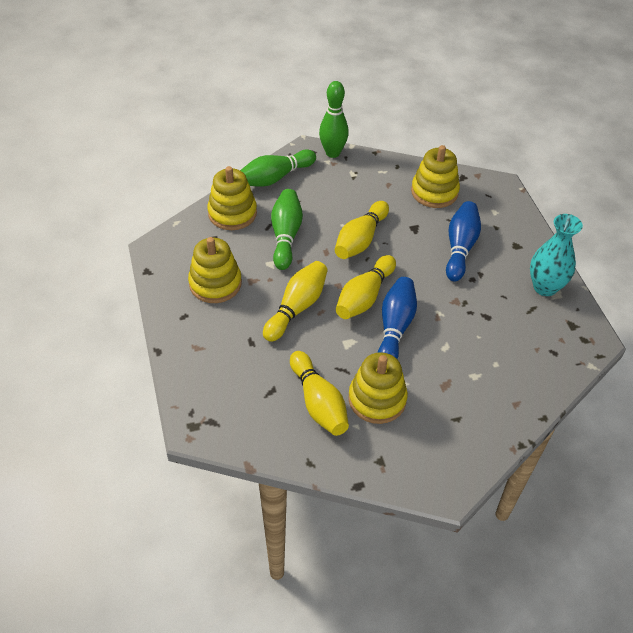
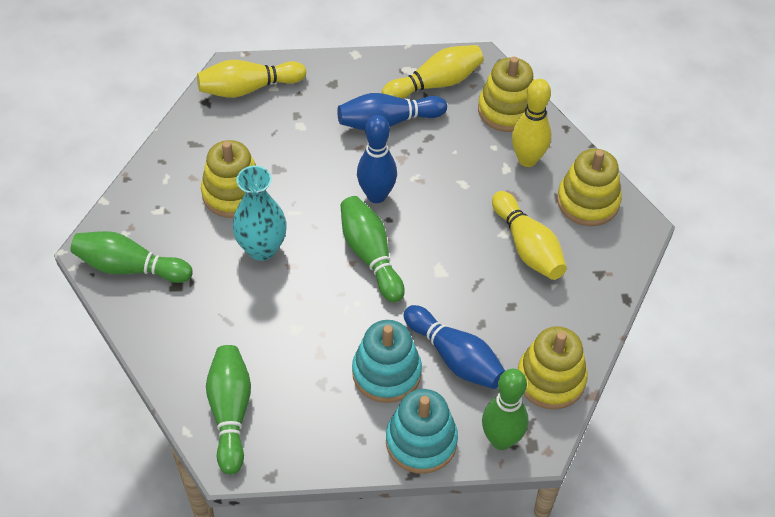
blue bowling pin: [378,277,417,359] [446,201,481,282] = 2 -> [337,93,447,131] [357,115,397,203] [404,305,505,389] = 3
green bowling pin: [240,149,316,187] [271,189,303,270] [319,81,349,158] = 3 -> [70,231,193,283] [206,345,251,475] [340,196,405,303] [482,369,528,450] = 4
turquoise stacking toy: none = 0 -> [352,320,422,403] [386,389,458,474] = 2

